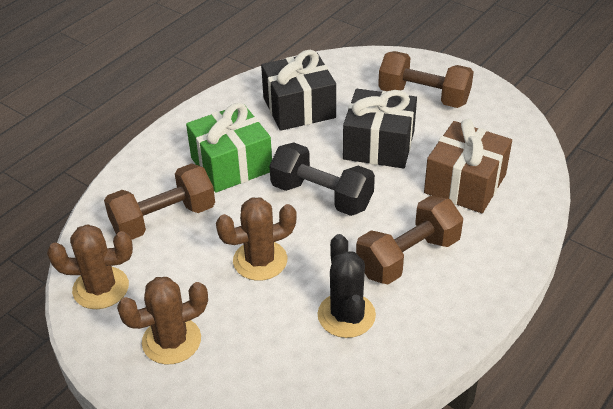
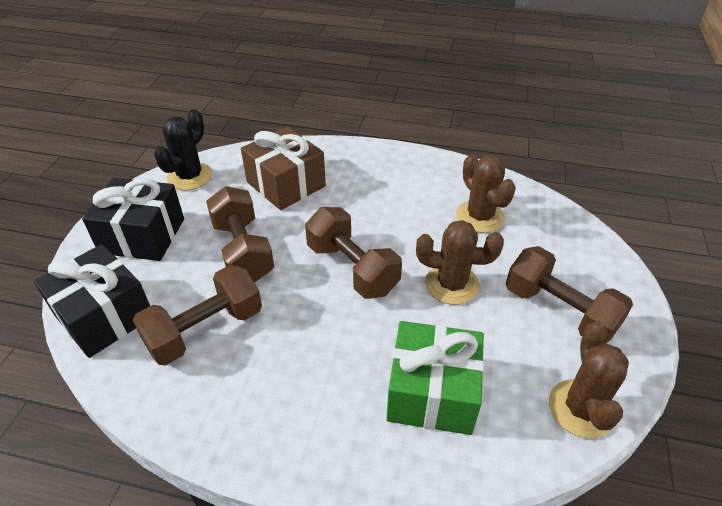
black dumbbell: [269,143,375,216] = 1 -> none = 0
brown dumbbell: [104,163,215,240] [356,196,463,284] [378,51,474,108] = 3 -> [133,265,262,365] [206,186,274,283] [305,207,402,299] [506,246,633,344] = 4

